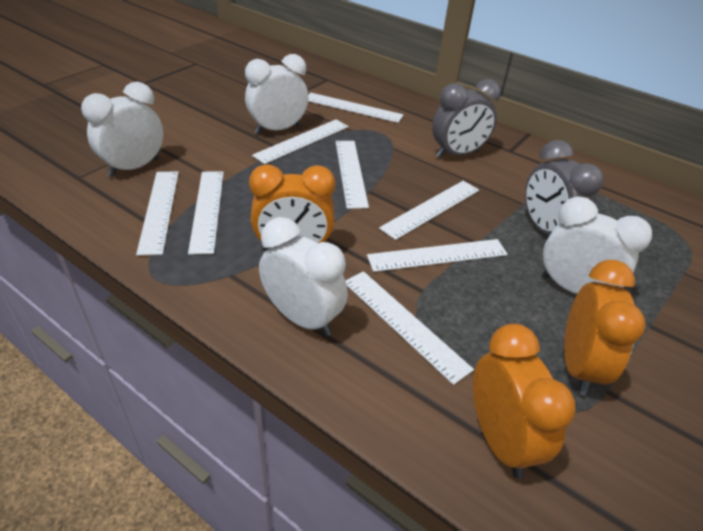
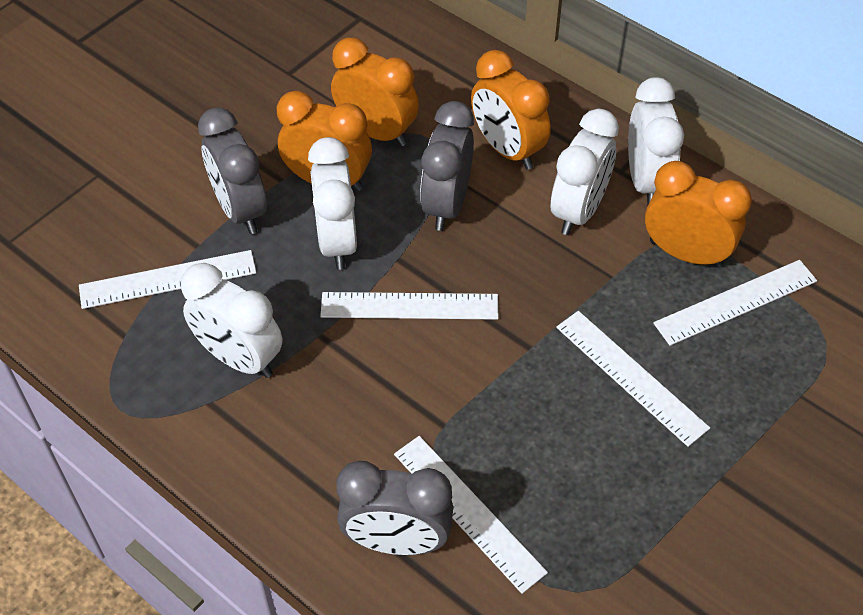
grey clock: [432,79,501,158] [525,140,604,235] = 2 -> [198,107,267,234] [336,461,453,555] [420,101,474,231] = 3
orange clock: [249,164,335,251] [473,324,576,478] [564,260,646,396] = 3 -> [277,91,372,191] [331,38,419,147] [471,50,551,170] [645,161,752,268] = 4
white ruler: [136,171,179,256] [188,172,224,255] [252,120,349,164] [308,93,404,123] [336,141,369,209] [346,271,474,385] [367,239,508,272] [379,181,479,240] = 8 -> [79,250,257,309] [320,292,499,320] [394,436,548,594] [556,311,710,447] [653,260,817,346] = 5

